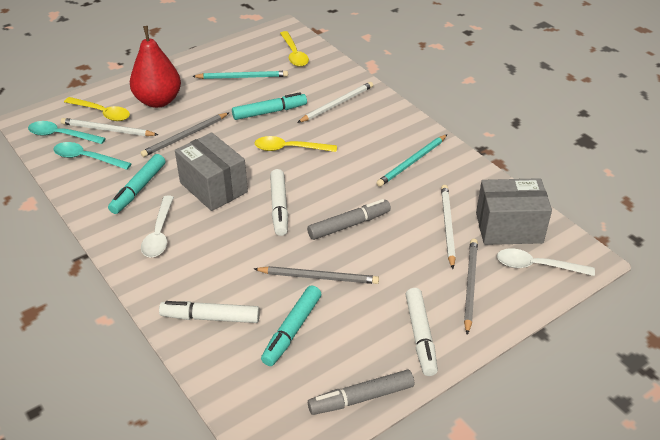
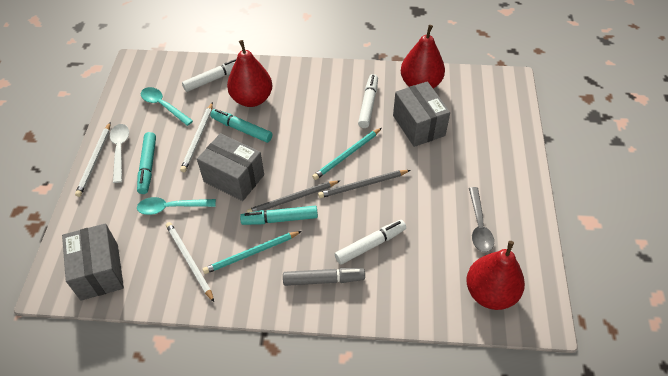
grey box: [175,132,248,211] [476,178,552,245] = 2 -> [62,223,124,301] [197,133,264,201] [393,81,450,147] = 3
grey marker: [307,199,391,240] [308,370,414,415] = 2 -> [283,268,365,286] = 1
grey pencil: [141,112,230,157] [254,266,379,284] [464,239,478,335] = 3 -> [247,181,340,213] [318,170,410,198] = 2
grey spoon: none = 0 -> [469,187,494,252] = 1
red pear: [130,26,181,108] = 1 -> [227,40,272,107] [401,25,445,89] [466,241,525,310] = 3
white spoon: [141,196,174,258] [497,248,595,276] = 2 -> [110,124,129,183] = 1
yellow spoon: [64,97,130,121] [255,136,337,152] [280,31,309,67] = 3 -> none = 0

